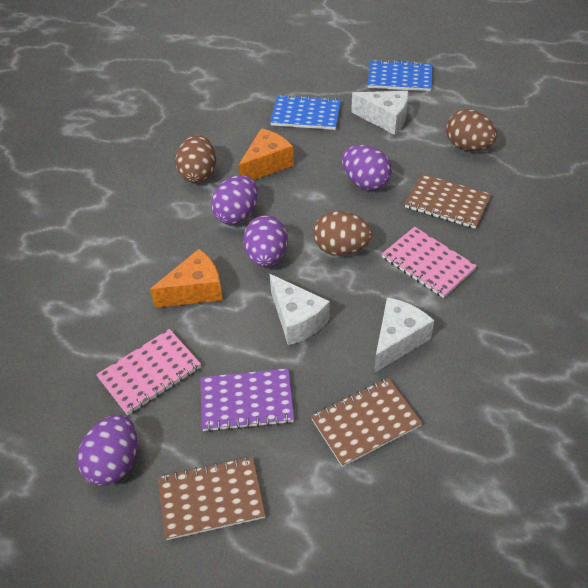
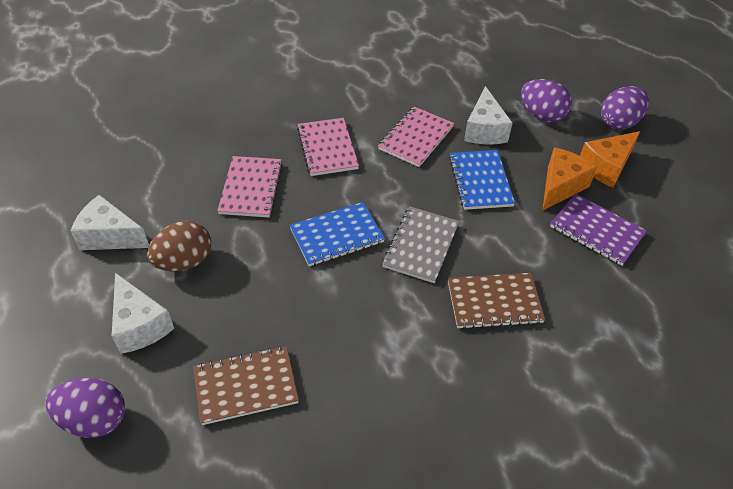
brown egg: [175,135,216,183] [313,211,372,255] [446,109,497,151] = 3 -> [147,221,211,272] = 1
brown notebook: [158,456,265,540] [311,378,422,467] [405,174,491,229] = 3 -> [193,346,299,425] [448,273,545,329] = 2
grey notebook: none = 0 -> [382,206,459,283] = 1
pink notebook: [96,329,201,415] [382,227,477,298] = 2 -> [217,156,283,217] [297,118,359,176] [378,107,454,167] = 3
purple egg: [77,415,137,486] [211,175,258,225] [243,215,288,267] [342,145,392,190] = 4 -> [46,378,125,438] [521,79,572,122] [601,86,649,129] = 3

